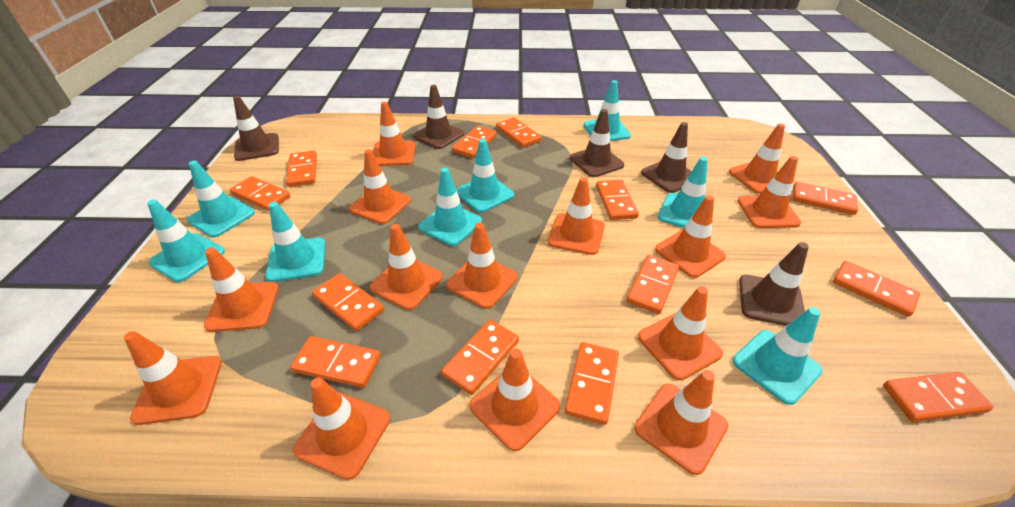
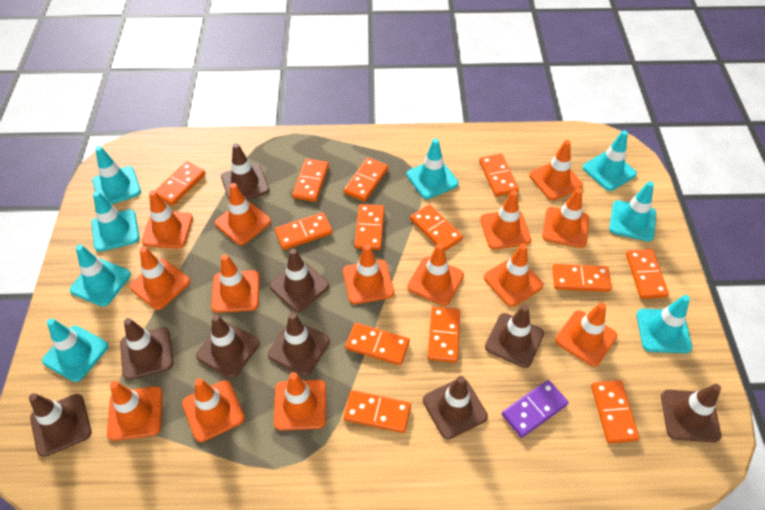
brown traffic cone: [233,96,279,161] [413,85,464,149] [570,109,624,177] [641,122,692,193] [739,242,809,326] = 5 -> [29,393,92,457] [120,318,174,380] [196,314,260,378] [221,143,269,200] [268,313,330,376] [269,248,329,312] [423,376,488,439] [485,305,544,368] [661,384,721,442] = 9
purple domino: none = 0 -> [502,380,569,438] = 1

